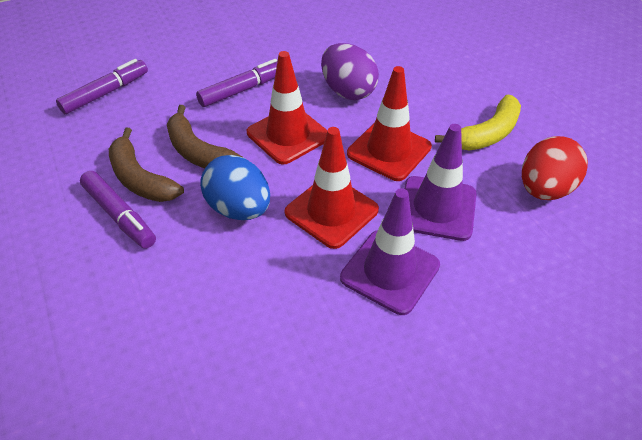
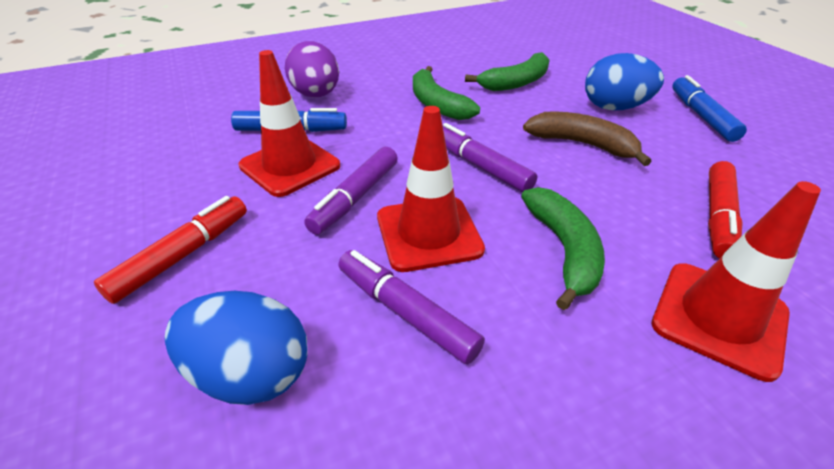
blue egg: [200,155,270,220] = 1 -> [164,291,308,405] [585,53,664,110] = 2
blue marker: none = 0 -> [231,108,347,132] [672,75,747,142] = 2
brown banana: [109,128,184,202] [167,105,244,168] = 2 -> [523,111,652,166] = 1
green banana: none = 0 -> [413,66,480,120] [465,52,550,91] [521,187,605,310] = 3
purple traffic cone: [340,188,440,315] [404,124,477,241] = 2 -> none = 0
red egg: [522,136,588,200] = 1 -> none = 0
red marker: none = 0 -> [94,196,247,304] [708,161,743,258] = 2
yellow banana: [435,95,521,150] = 1 -> none = 0

